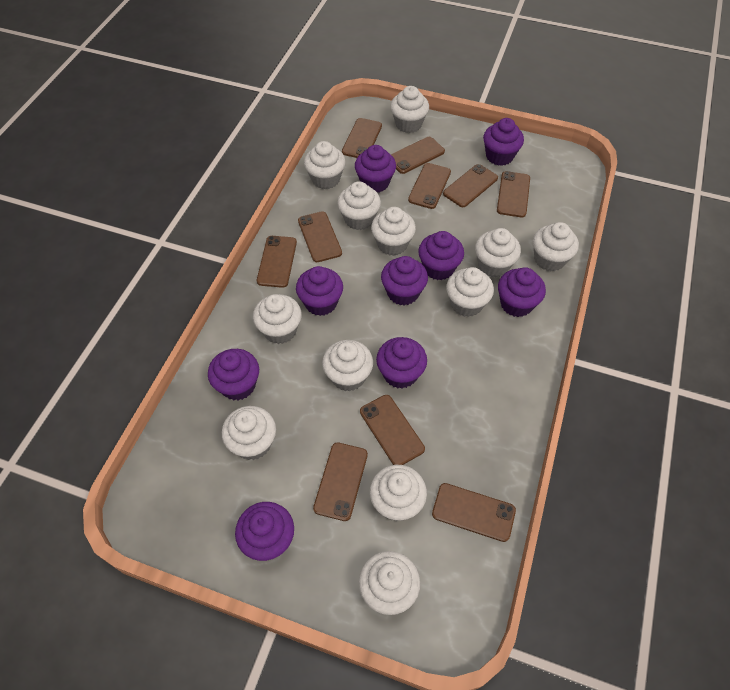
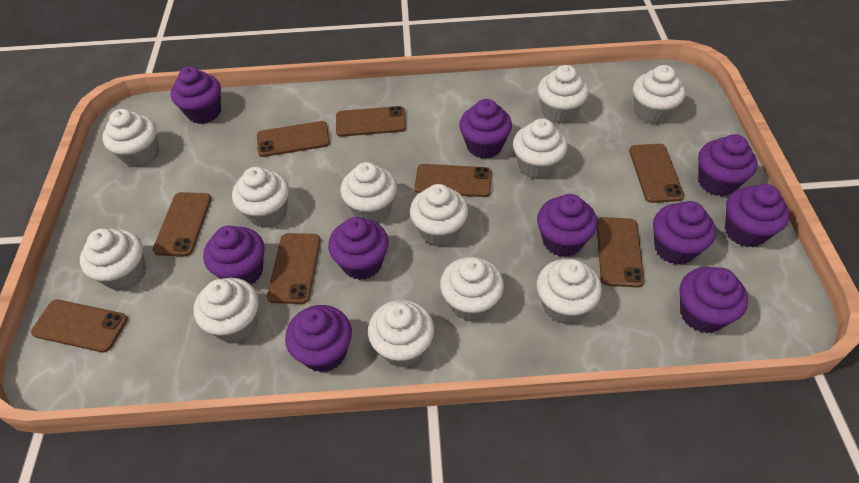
brown phone: [257,236,297,288] [298,211,342,262] [313,443,368,521] [342,118,382,158] [360,395,425,465] [391,137,445,174] [408,163,451,209] [432,483,516,542] [443,164,498,207] [497,171,530,217] = 10 -> [31,300,128,352] [153,192,211,257] [257,121,330,157] [267,233,321,304] [336,106,406,137] [414,164,492,197] [597,217,645,288] [629,144,684,203] = 8
purple cupcake: [208,349,259,400] [235,502,294,561] [296,266,343,316] [355,145,396,193] [376,337,427,389] [381,256,428,306] [418,231,464,280] [483,118,524,166] [498,267,546,317] = 9 -> [171,67,221,124] [203,226,265,285] [285,305,352,372] [328,217,389,280] [459,99,512,159] [537,194,597,257] [653,201,716,265] [680,267,748,333] [698,134,757,196] [725,184,789,247] = 10

